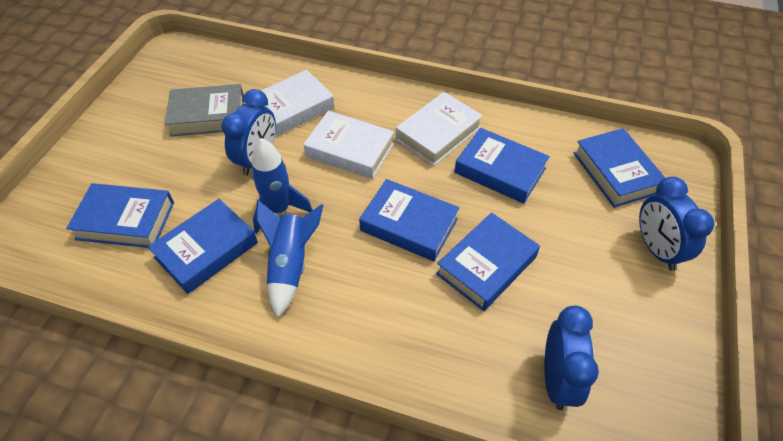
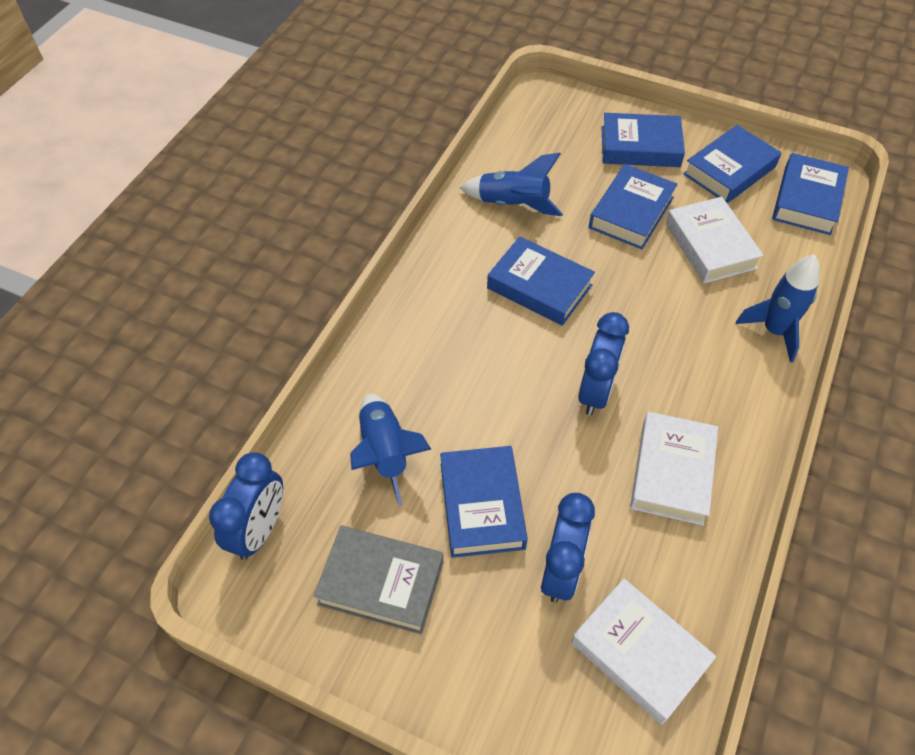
blue rocket: [251,138,313,233] [256,200,324,318] = 2 -> [350,393,431,506] [460,153,563,216] [736,254,820,363] = 3

